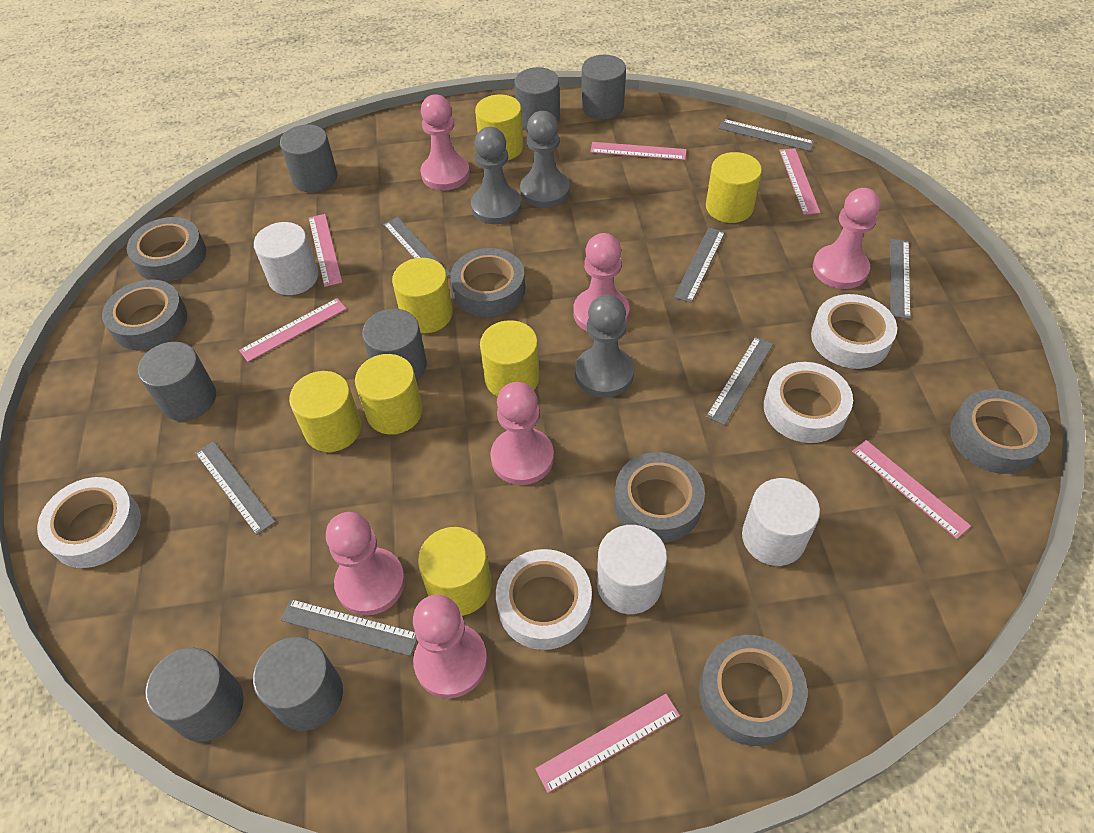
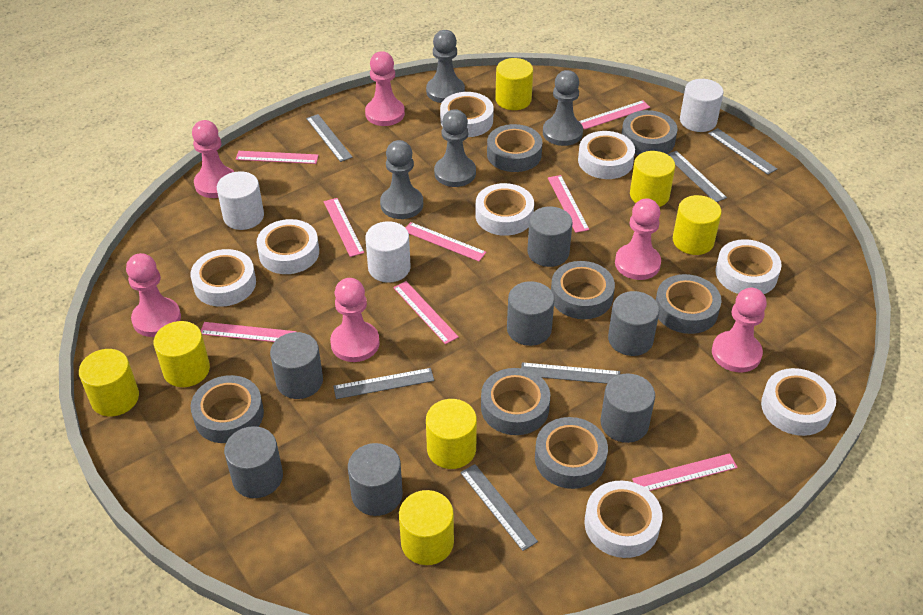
grey pawn: [471,127,522,224] [520,111,570,208] [575,295,634,397] = 3 -> [380,140,423,219] [426,30,465,103] [434,109,476,187] [543,70,583,146] = 4
grey ruler: [195,441,276,535] [281,599,417,656] [383,217,450,277] [674,227,725,303] [706,337,773,425] [719,119,815,151] [890,239,911,319] = 7 -> [306,114,353,162] [333,368,434,399] [460,464,538,551] [521,362,620,384] [667,151,727,202] [708,128,777,175] = 6
grey tape: [102,280,187,350] [127,217,206,282] [450,248,525,317] [614,452,705,542] [699,635,807,746] [950,389,1050,474] = 6 -> [190,375,264,443] [481,368,550,435] [487,124,542,172] [535,417,608,489] [551,261,615,319] [622,110,678,155] [656,274,721,334] = 7
pink ruler: [239,298,346,362] [309,214,342,287] [535,694,680,793] [590,142,687,160] [779,148,820,215] [852,440,971,539] = 6 -> [201,322,297,342] [236,151,319,164] [324,198,364,257] [393,281,459,344] [406,222,486,261] [548,175,589,233] [579,100,650,130] [632,453,738,491] = 8
white tape: [37,477,141,568] [496,549,592,650] [764,362,853,443] [811,294,897,369] = 4 -> [190,249,256,307] [257,219,319,274] [440,92,494,137] [475,183,534,236] [578,131,635,179] [584,481,662,558] [715,239,782,294] [761,368,836,436] = 8

